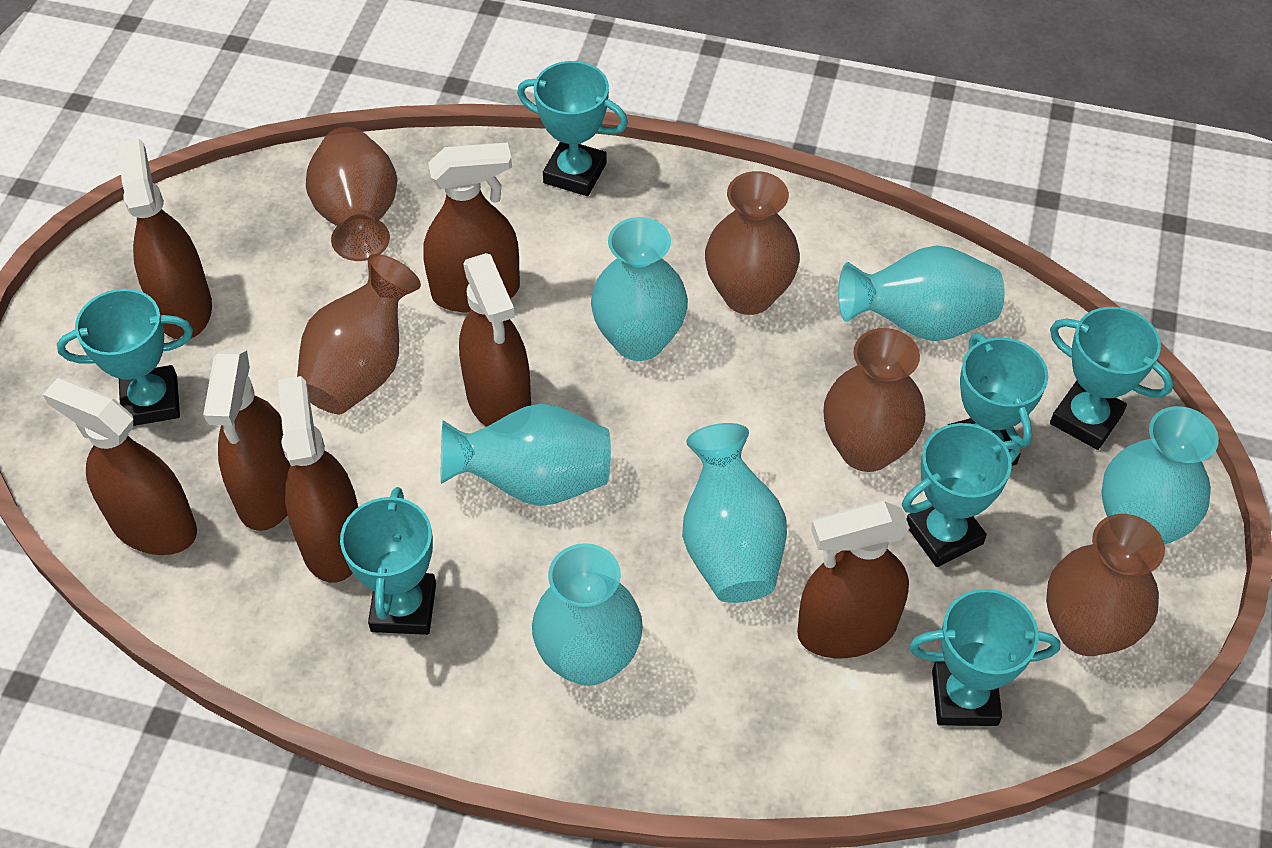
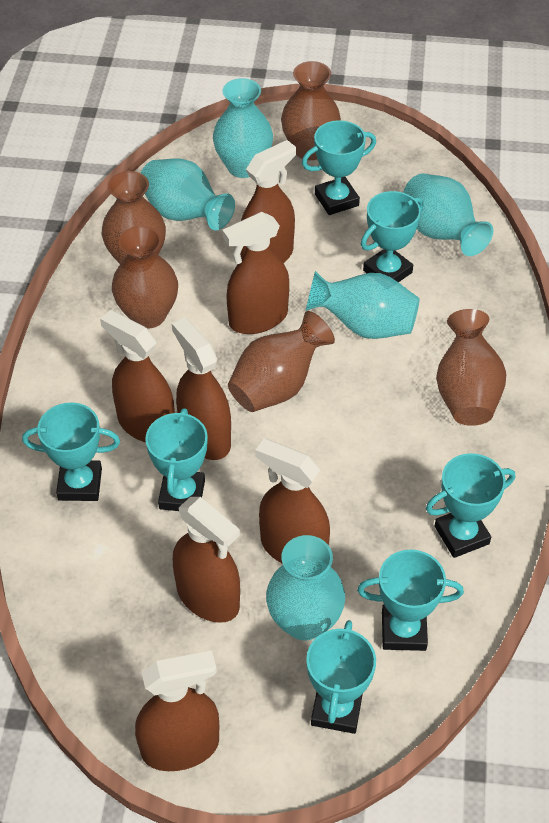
turquoise vase: [441,404,611,506] [532,543,643,686] [591,217,688,361] [682,423,787,603] [838,245,1005,341] [1101,406,1219,545] = 6 -> [141,159,235,230] [213,78,273,178] [266,535,345,640] [306,271,420,339] [403,174,493,256] = 5

